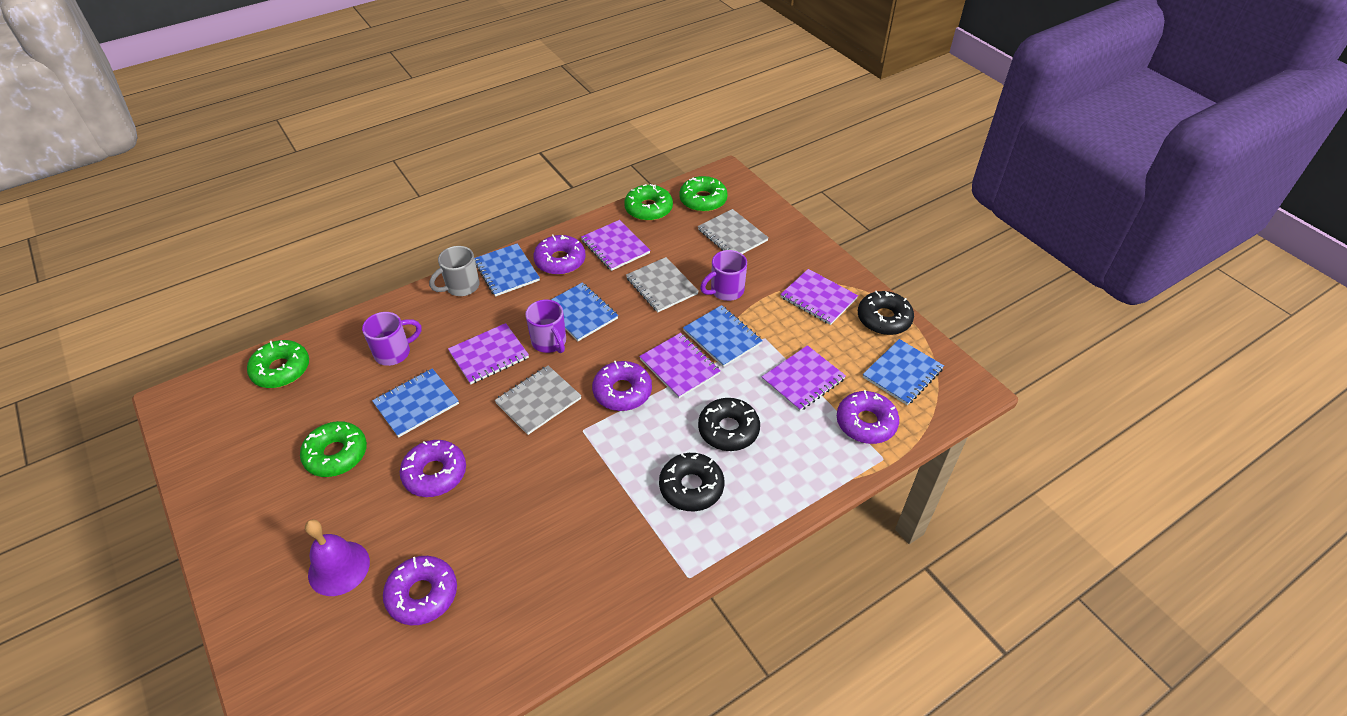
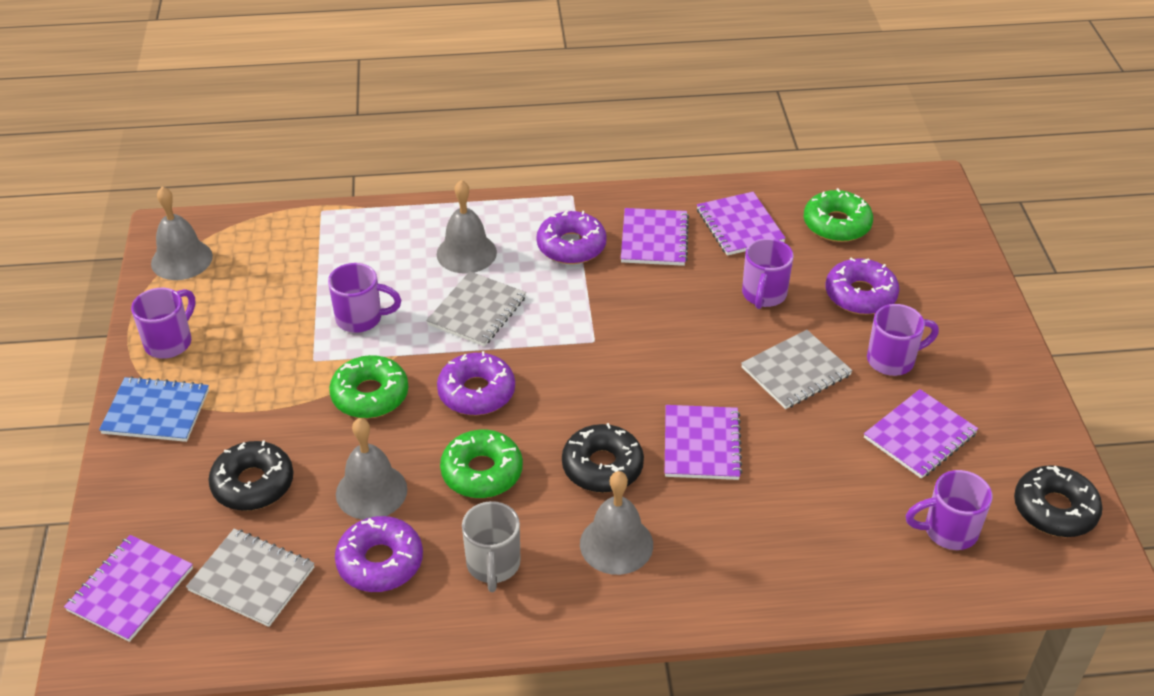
blue notebook: [372,368,459,438] [475,243,540,297] [551,283,618,341] [683,305,763,367] [863,339,944,405] = 5 -> [99,376,209,442] = 1
green donut: [247,340,309,388] [300,421,367,477] [624,184,673,221] [679,176,728,212] = 4 -> [329,355,408,418] [440,430,523,498] [804,188,873,242] = 3
grey bell: none = 0 -> [151,186,213,280] [336,418,407,520] [437,180,497,274] [580,471,653,575] = 4
purple bell: [305,519,370,596] = 1 -> none = 0
purple donut: [383,556,457,625] [400,440,466,497] [533,235,586,275] [592,361,652,411] [837,390,899,444] = 5 -> [335,516,423,592] [437,351,515,415] [536,211,607,264] [825,258,899,315] = 4
purple mug: [362,312,422,366] [525,299,566,353] [700,250,747,301] = 3 -> [131,288,195,359] [328,263,401,333] [742,238,794,309] [867,304,939,376] [906,470,992,550] = 5

